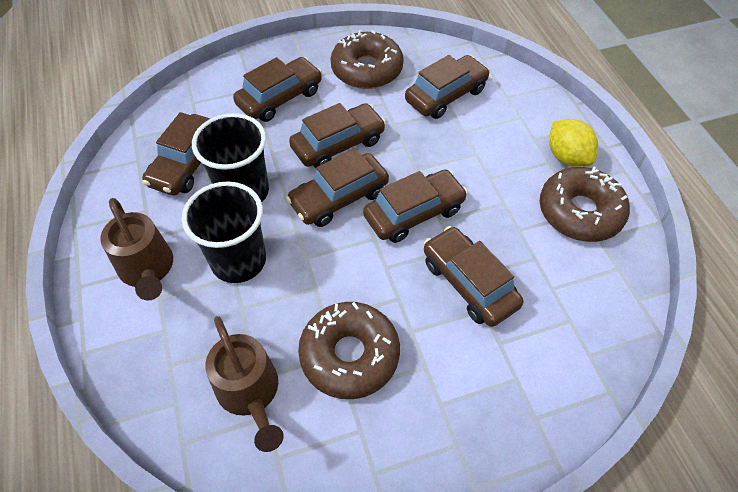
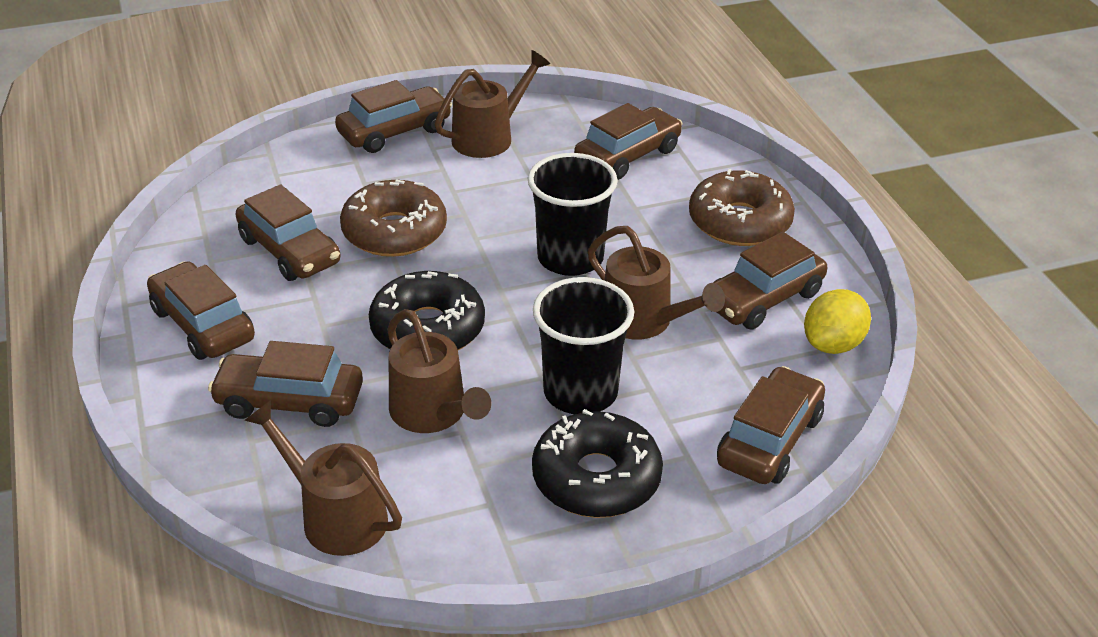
black donut: none = 0 -> [369,271,485,350] [532,409,663,518] = 2
brown donut: [298,302,400,399] [331,30,404,89] [540,166,630,242] = 3 -> [340,180,447,257] [689,169,795,246] = 2
brown watering can: [100,198,173,301] [205,316,284,452] = 2 -> [244,400,402,556] [387,309,491,433] [435,50,550,158] [588,226,725,339] = 4

